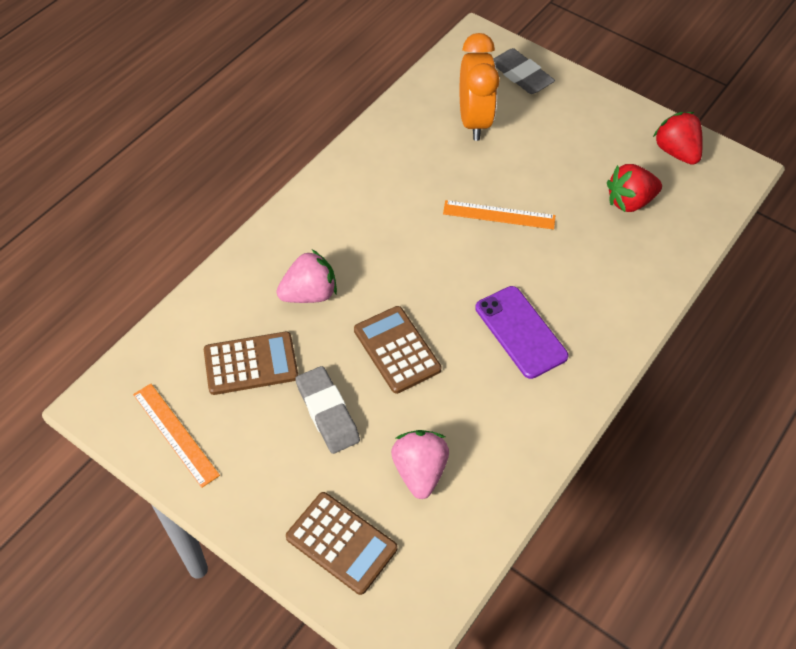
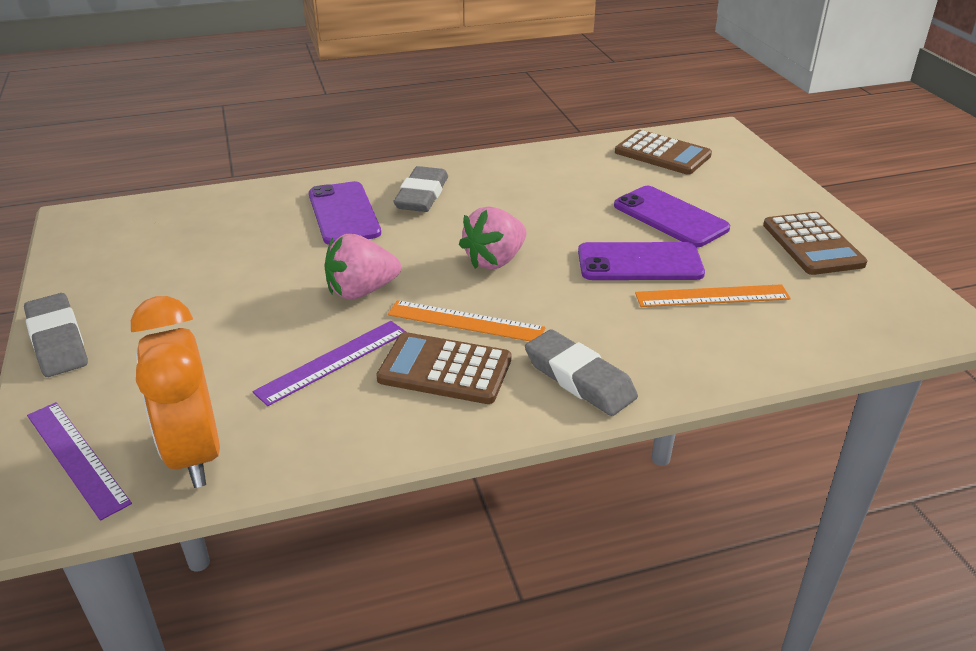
grey eraser: [295,366,360,454] [493,48,555,94] = 2 -> [24,293,88,377] [393,166,448,212] [525,329,638,416] = 3
purple phone: [475,286,568,379] = 1 -> [309,181,381,245] [578,242,705,280] [614,186,730,247] = 3
purple ruler: none = 0 -> [27,402,132,521] [252,321,406,406] = 2
red strawberry: [607,164,662,212] [653,112,703,165] = 2 -> none = 0

